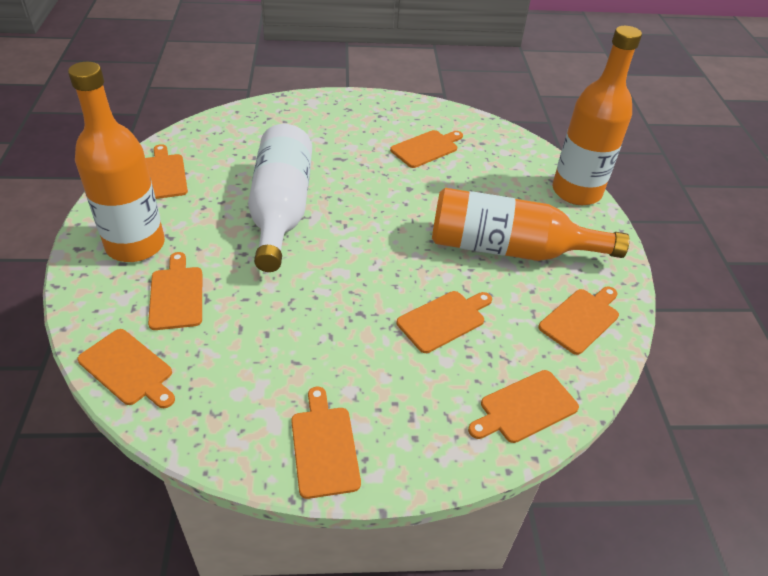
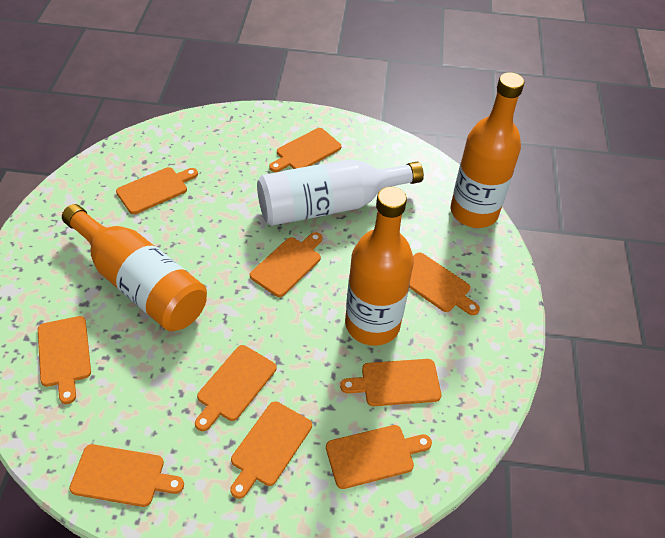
orange cutting board: [77,329,175,408] [145,144,188,199] [148,252,202,330] [291,387,361,499] [390,130,463,168] [397,291,492,353] [468,370,579,443] [538,287,619,355] = 8 -> [38,316,91,404] [69,444,184,507] [116,167,198,214] [195,345,276,431] [230,401,312,499] [250,232,322,297] [269,128,341,172] [326,425,432,489] [340,359,441,406] [409,253,480,315] = 10

